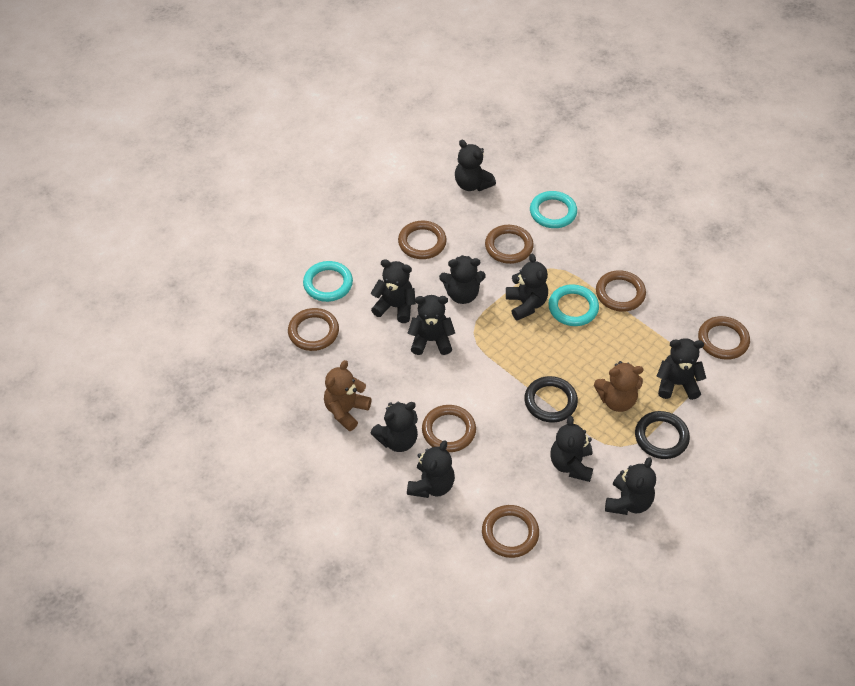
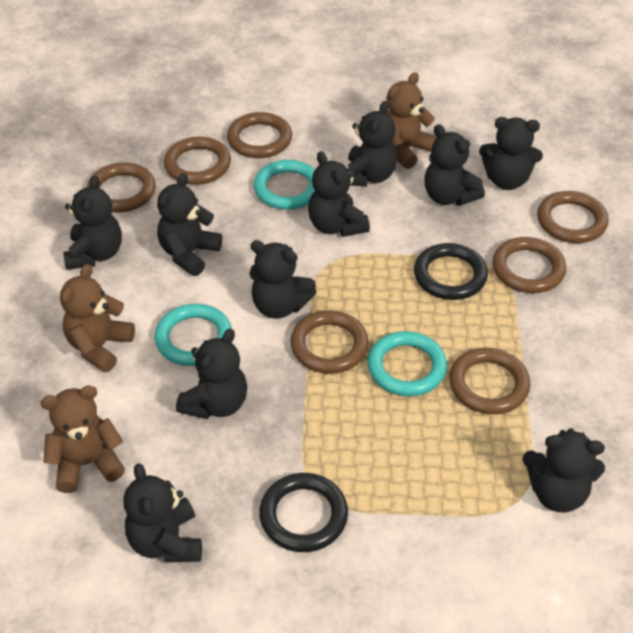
brown teddy bear: [324,360,372,431] [594,361,643,412] = 2 -> [41,385,125,493] [60,264,135,372] [386,72,437,169] = 3

